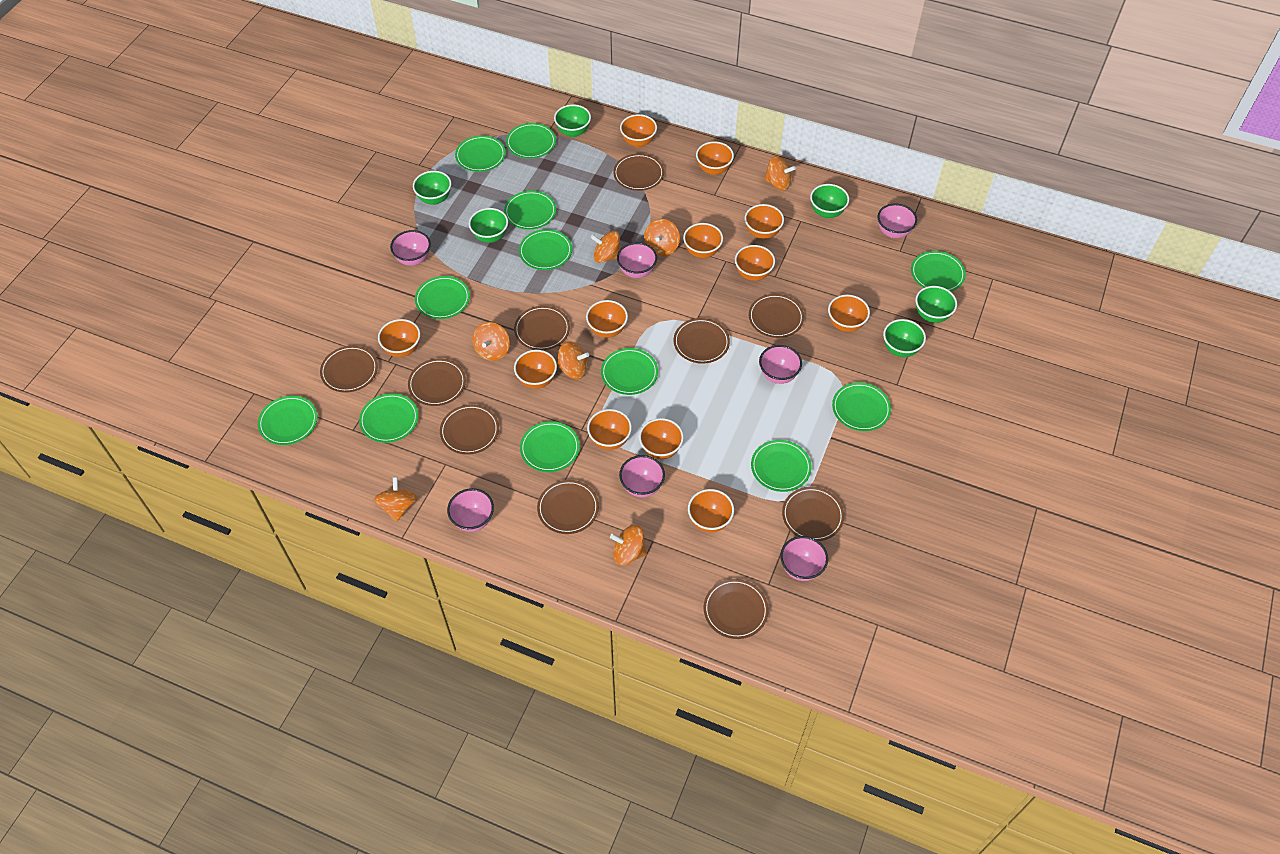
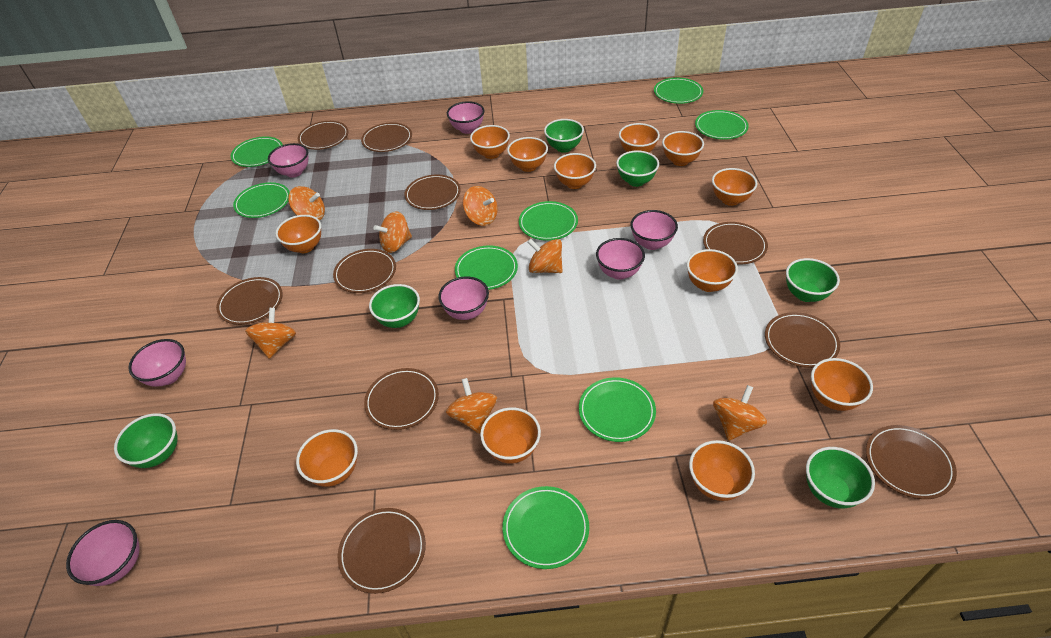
green plate: [258,396,318,445] [359,393,418,443] [415,276,470,319] [455,136,506,172] [504,191,556,230] [506,123,556,159] [519,229,572,270] [520,421,580,472] [601,348,658,395] [751,440,812,492] [832,382,891,431] [911,251,966,292] = 12 -> [231,136,283,167] [233,182,290,218] [455,245,518,290] [503,486,589,569] [519,201,578,241] [579,377,656,442] [654,78,703,104] [695,110,749,140] = 8

